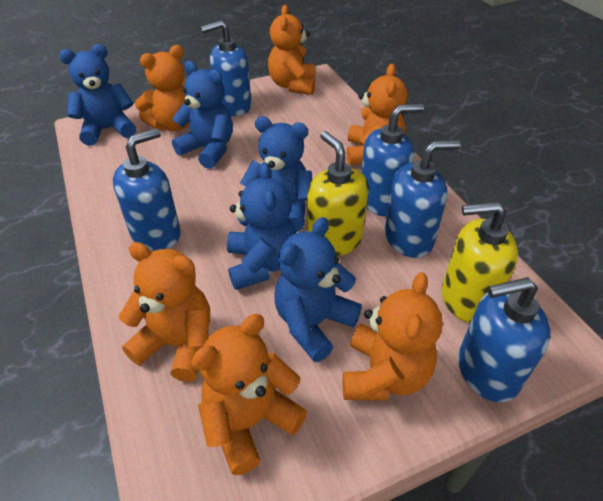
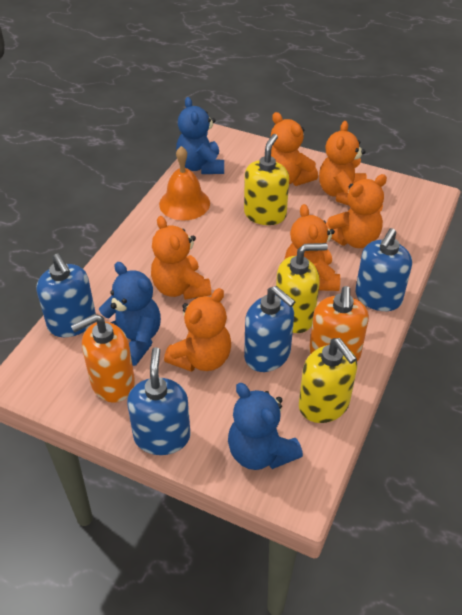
blue soap dispenser: [113,128,181,251] [201,20,251,116] [361,104,424,217] [385,140,461,258] [458,277,551,402] = 5 -> [37,253,96,337] [127,347,191,455] [244,286,296,372] [355,228,412,311] = 4
blue teddy bear: [59,44,136,146] [172,61,233,169] [227,162,296,290] [240,116,312,232] [274,217,362,362] = 5 -> [99,262,161,366] [176,97,224,174] [228,383,303,470] = 3
orange bell: none = 0 -> [159,146,210,220] = 1
orange soap dispenser: none = 0 -> [71,314,135,403] [309,286,369,361] = 2
yellow soap dispenser: [307,131,369,256] [442,201,518,323] = 2 -> [244,134,289,225] [276,243,328,333] [299,338,357,423] = 3

